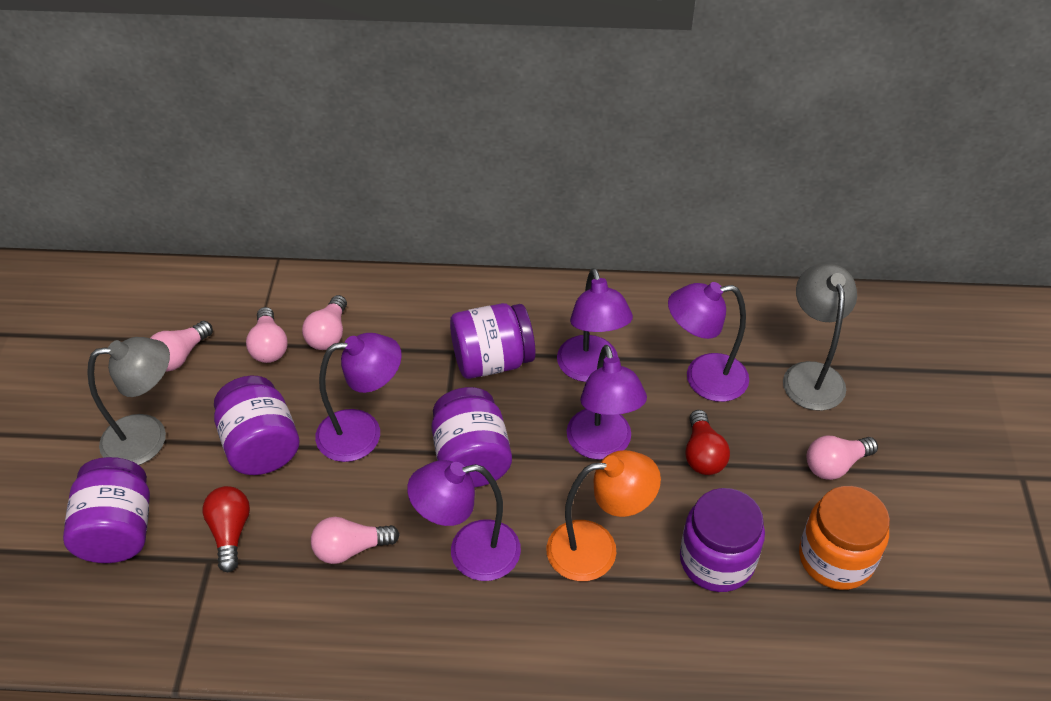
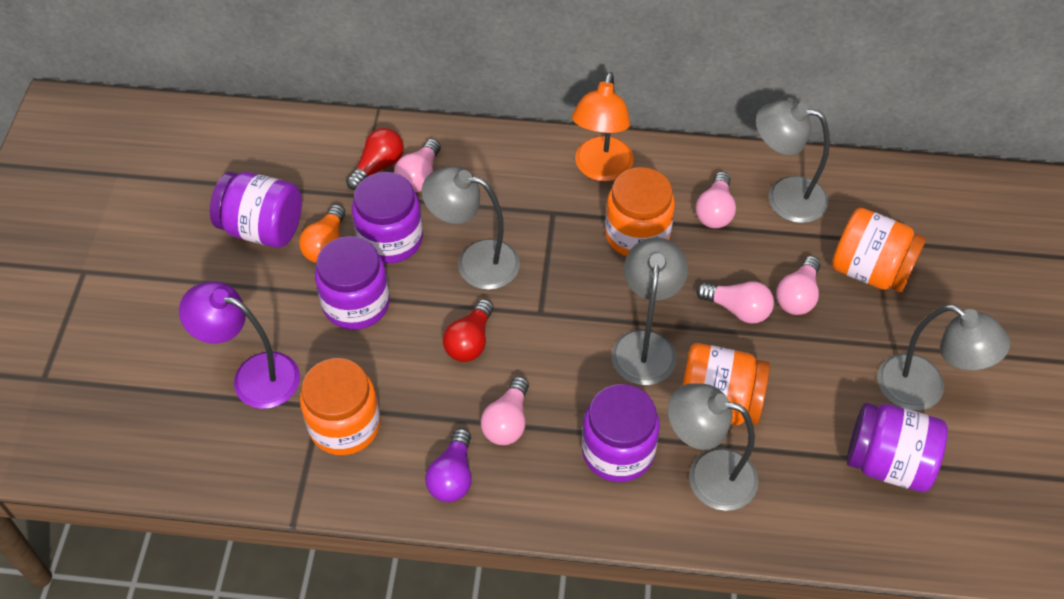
grey lamp: [87,337,170,465] [783,264,857,411] = 2 -> [422,166,520,290] [612,237,688,385] [668,383,759,511] [756,100,830,223] [877,305,1010,411] = 5
orange jar: [799,486,890,590] = 1 -> [300,358,381,455] [605,167,675,256] [682,343,770,425] [832,208,926,293] = 4
orange light bulb: none = 0 -> [299,204,345,263] = 1
purple lamp: [315,333,402,462] [407,460,521,581] [557,268,633,382] [567,345,647,460] [668,282,749,402] = 5 -> [179,282,300,409] = 1
purple light bulb: none = 0 -> [425,428,472,502] = 1

